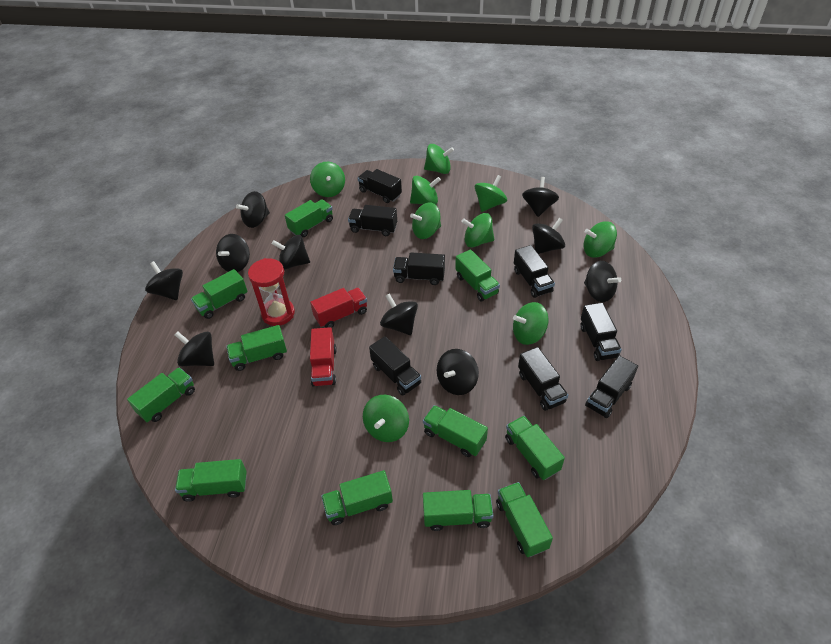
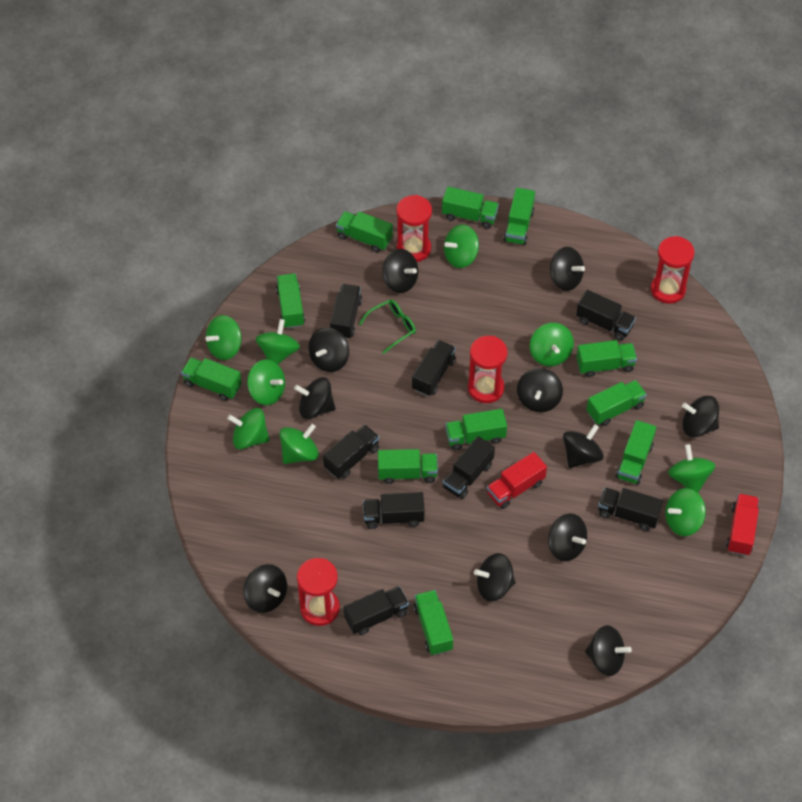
black spinning top: [145,261,183,300] [174,331,214,366] [216,234,250,272] [236,191,270,228] [272,235,310,270] [380,293,418,335] [437,349,479,395] [522,177,559,217] [532,218,565,254] [584,261,621,302] = 10 -> [243,564,287,613] [294,377,336,419] [308,327,349,372] [382,249,419,293] [474,553,516,601] [517,368,563,412] [548,513,587,561] [550,247,585,291] [563,424,604,468] [585,625,632,676] [682,396,719,437] = 11
green glasses: none = 0 -> [359,299,416,354] = 1
red hourglass: [248,258,295,326] = 1 -> [297,558,340,626] [396,195,432,262] [468,336,508,403] [650,236,695,304] = 4

